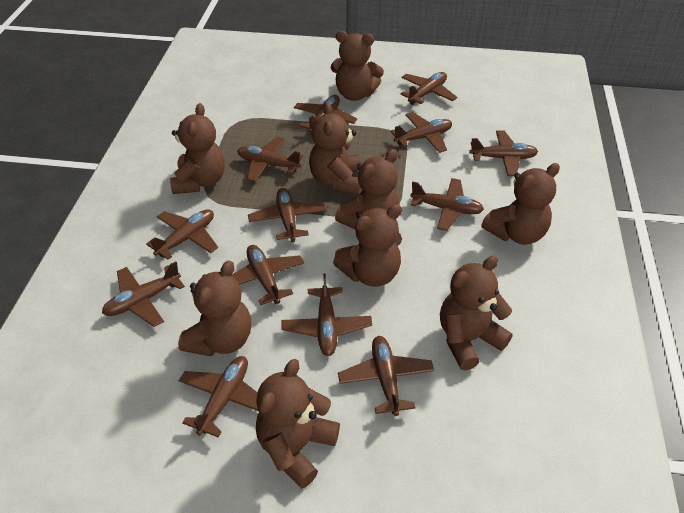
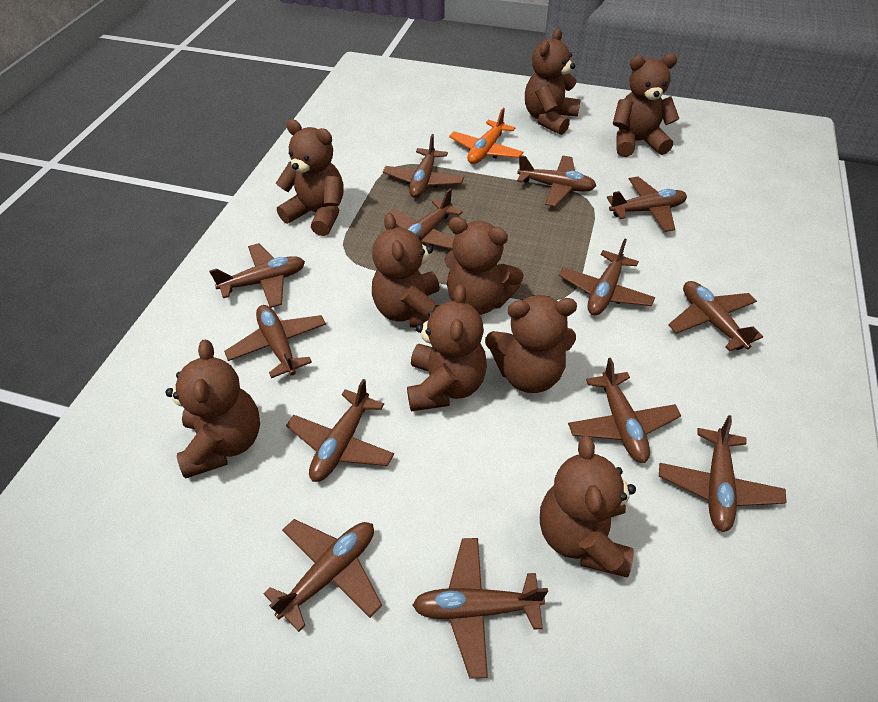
orange plane: none = 0 -> [449,108,524,164] = 1

